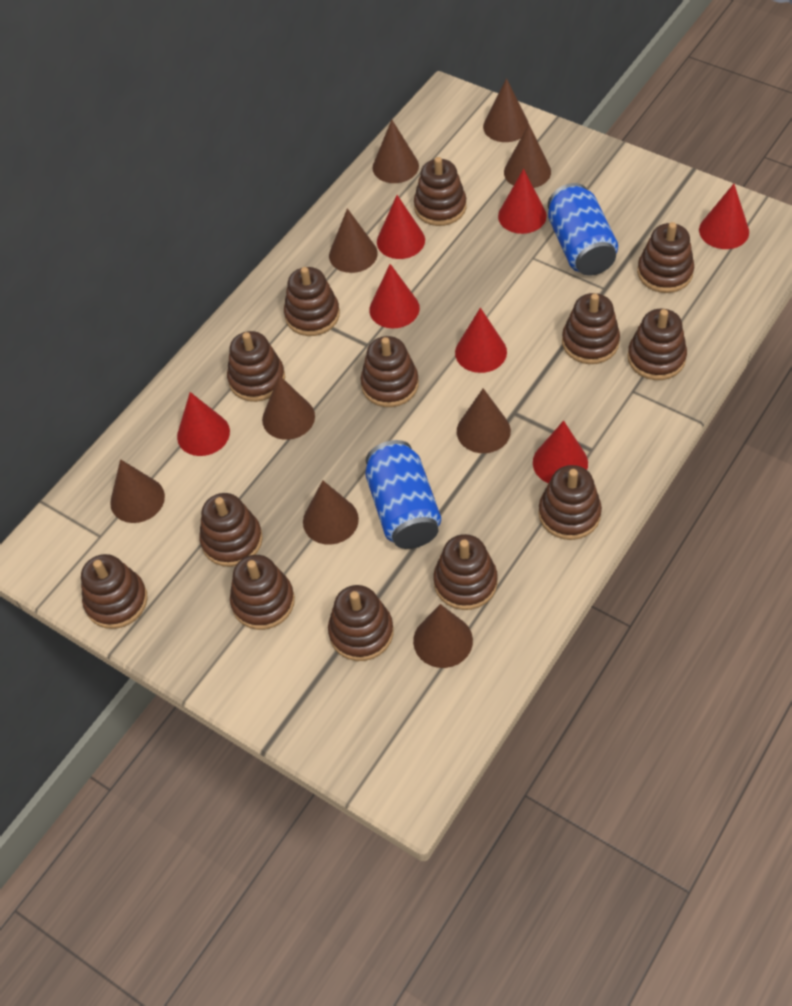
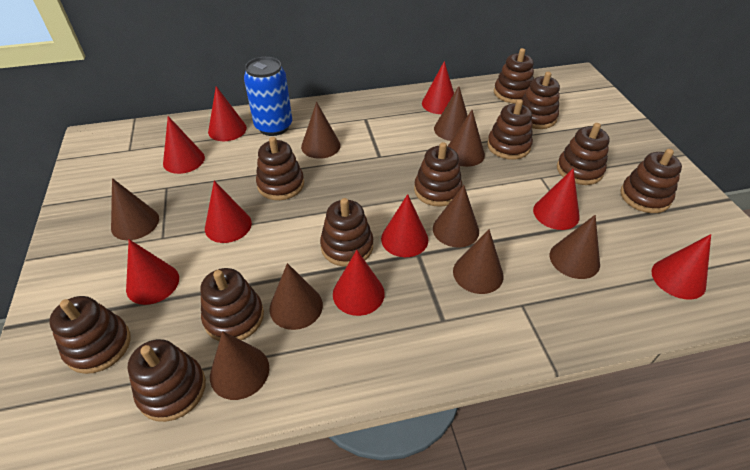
blue can: [365,440,441,549] [548,183,618,276] = 2 -> [244,57,292,136] = 1
brown stacking toy: [81,554,148,629] [199,493,263,567] [227,331,285,402] [230,555,295,630] [284,267,340,336] [328,585,394,661] [361,336,419,407] [414,157,466,226] [433,534,498,610] [538,465,602,540] [562,293,620,364] [628,309,687,380] [637,222,694,293] = 13 -> [49,296,131,374] [128,339,206,422] [200,268,264,341] [256,137,304,200] [320,198,373,266] [414,142,462,207] [487,99,533,160] [494,48,534,103] [522,72,560,129] [557,123,610,185] [620,149,682,213] = 11
red cone: [177,392,230,456] [369,264,420,328] [377,195,425,259] [455,308,507,373] [498,169,547,234] [533,421,588,483] [699,184,749,249] = 7 -> [126,239,179,305] [163,116,205,174] [205,181,252,243] [208,86,247,141] [333,250,385,316] [381,194,428,257] [422,61,454,114] [533,168,580,230] [651,234,711,300] = 9

